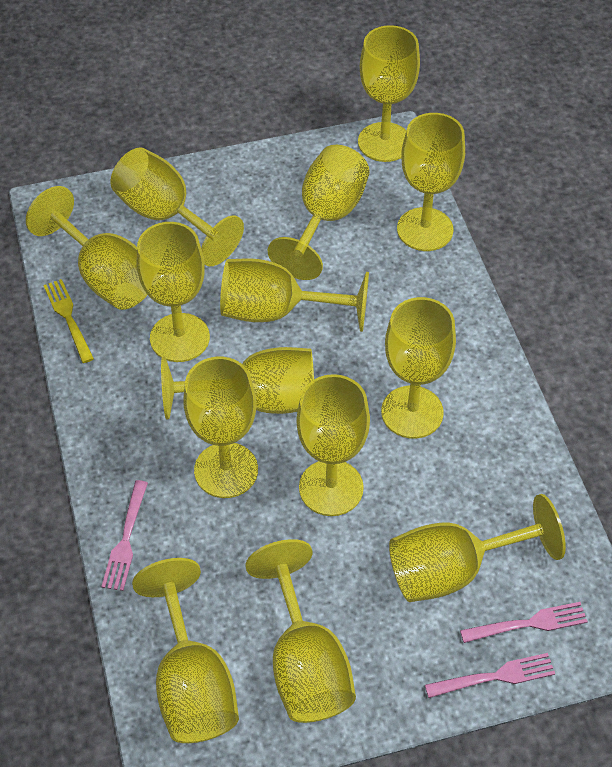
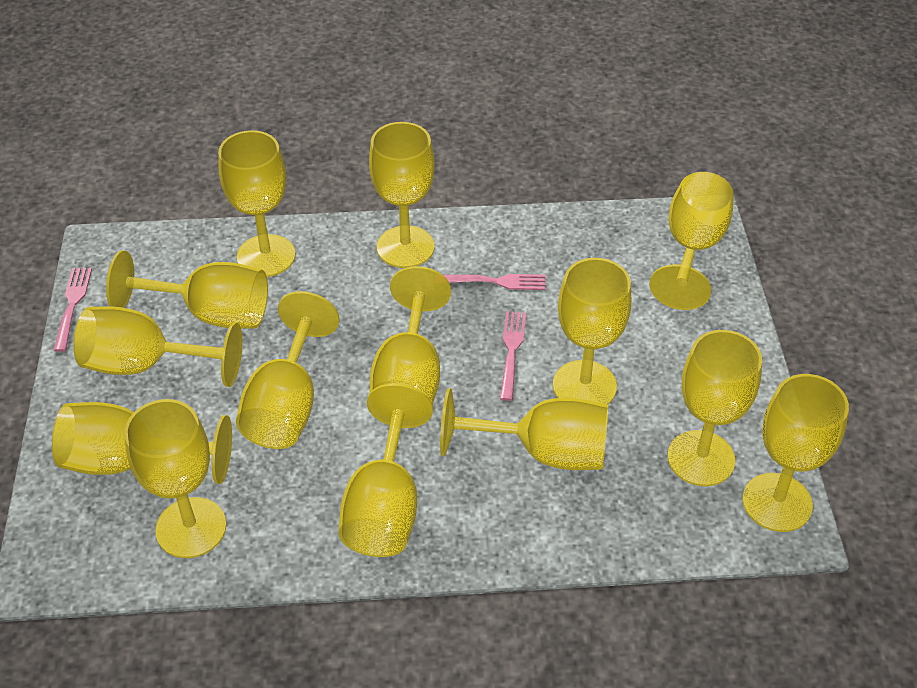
yellow fork: [43,279,94,363] = 1 -> none = 0

